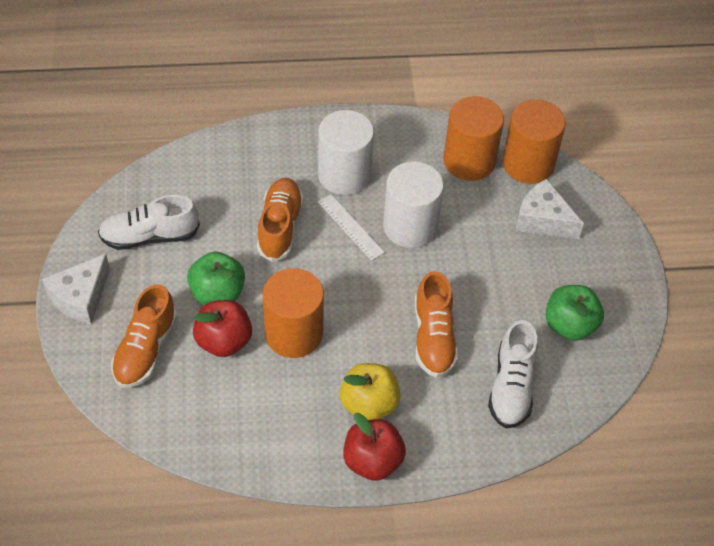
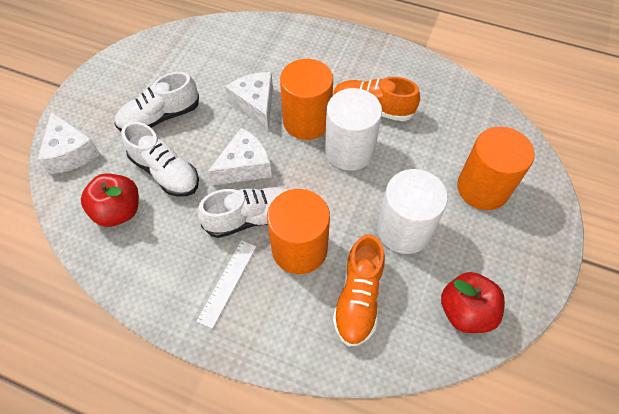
green apple: [187,252,245,305] [546,285,604,341] = 2 -> none = 0
orange shoe: [111,284,177,388] [257,178,304,262] [415,271,458,378] = 3 -> [333,77,420,121] [333,234,385,347] = 2
white cheese: [42,254,110,324] [515,179,584,239] = 2 -> [37,112,100,174] [207,128,272,185] [225,72,273,131] = 3
white shoe: [98,195,200,250] [488,320,538,428] = 2 -> [115,72,199,131] [121,122,199,197] [198,187,288,238] = 3
yellow apple: [340,363,401,420] = 1 -> none = 0

